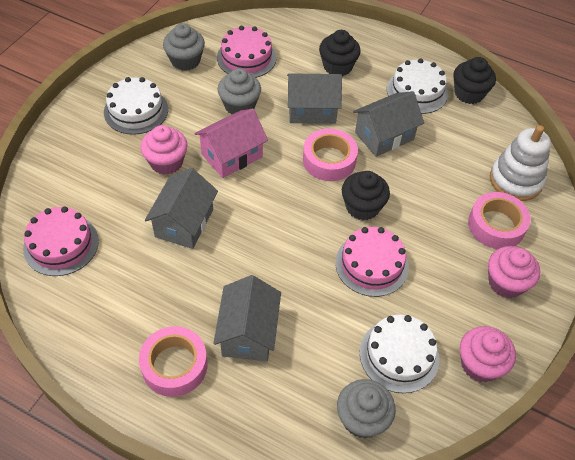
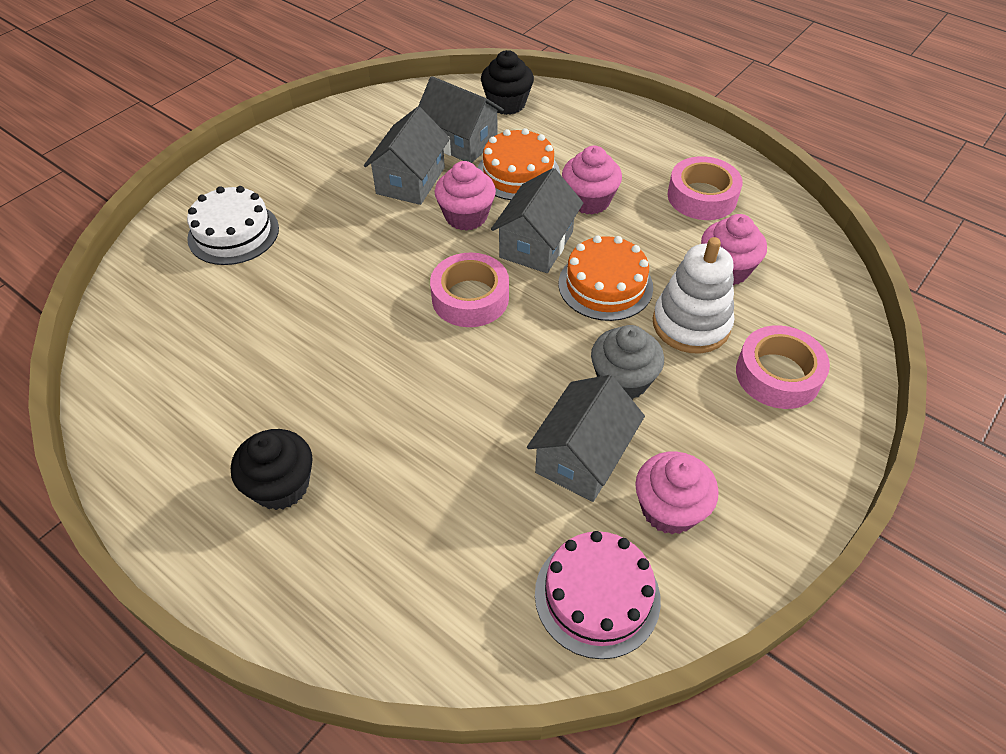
black cupcake: [319,30,361,76] [342,171,390,220] [453,57,496,104] = 3 -> [231,429,313,510] [481,50,534,115] = 2
grey cupcake: [163,23,205,71] [218,68,261,115] [337,379,396,438] = 3 -> [591,325,664,400] = 1
orange cake: none = 0 -> [477,128,560,200] [558,235,653,321] = 2
pink cake: [23,206,99,276] [217,26,277,78] [335,227,409,297] = 3 -> [535,531,661,659] = 1
pink cupcake: [140,125,188,175] [460,326,516,382] [488,246,540,298] = 3 -> [435,161,496,231] [562,146,622,215] [635,452,718,534] [701,214,767,286] = 4
pink house: [194,108,268,178] = 1 -> none = 0
white cake: [104,77,168,135] [360,315,439,393] [387,58,448,114] = 3 -> [187,186,279,265] = 1

